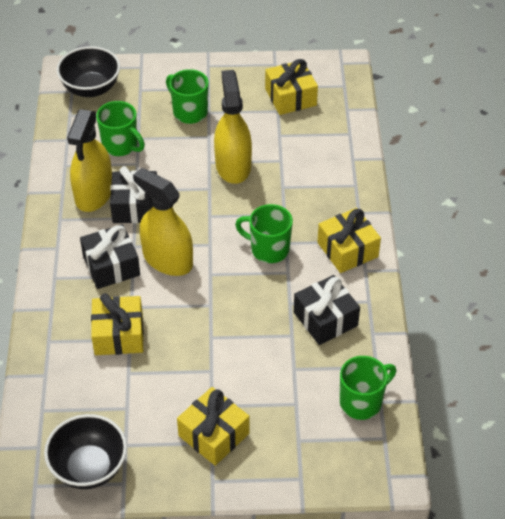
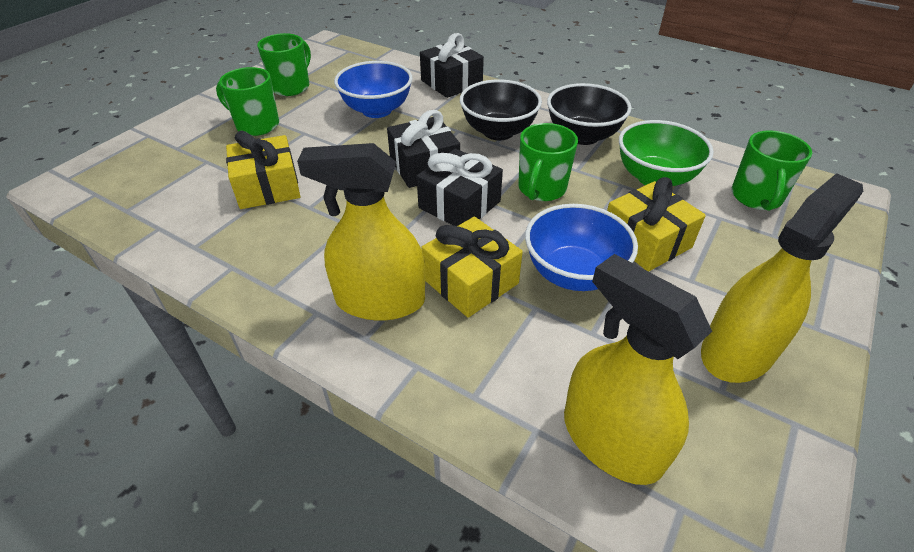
blue bowl: none = 0 -> [334,61,413,118] [525,204,638,291] = 2
green bowl: none = 0 -> [619,120,714,186] = 1
yellow gift: [91,293,144,355] [177,387,249,466] [265,59,318,115] [317,208,381,273] = 4 -> [226,131,300,209] [421,217,523,318] [607,177,706,272] = 3

